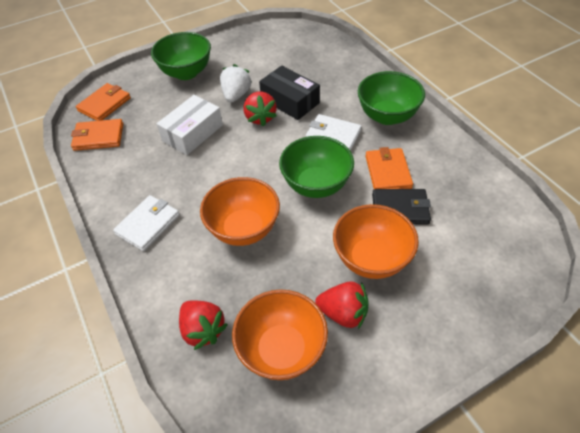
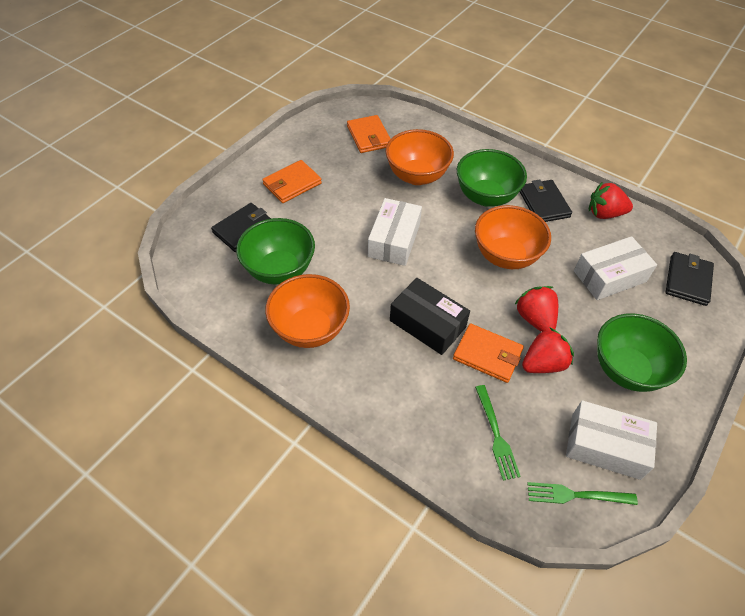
black wallet: [372,189,431,224] = 1 -> [211,203,271,252] [520,179,572,222] [665,252,714,306] = 3
green fork: none = 0 -> [475,385,521,481] [527,482,638,505] = 2
white box: [157,95,223,155] = 1 -> [368,198,422,266] [566,400,657,480] [574,236,657,300] = 3
white strawberry: [220,64,252,102] = 1 -> none = 0
white wallet: [113,195,180,251] [306,114,362,151] = 2 -> none = 0

